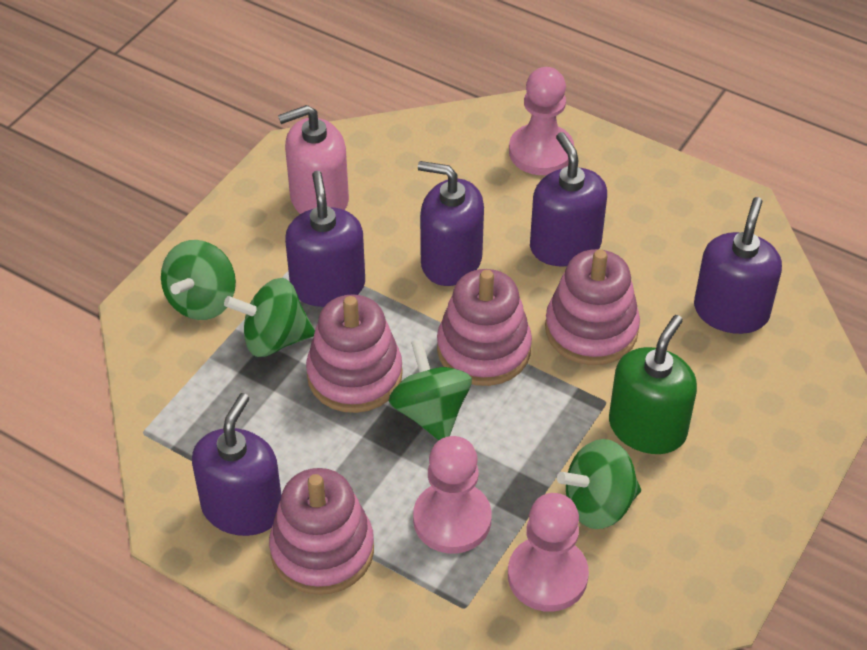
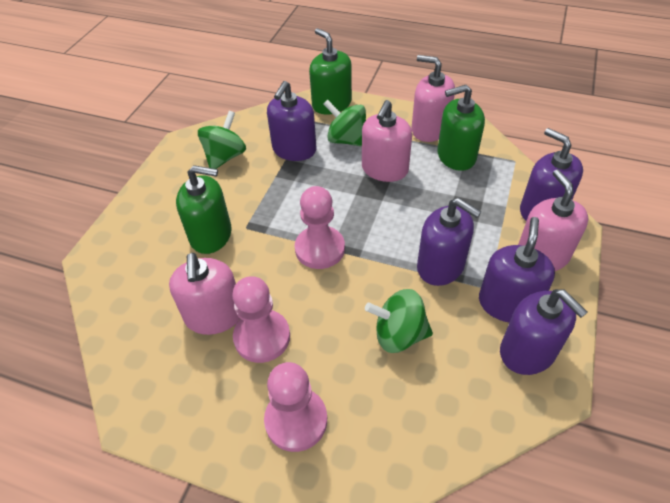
green soap dispenser: [609,315,697,454] = 1 -> [176,165,232,254] [309,28,352,114] [437,85,485,171] = 3
green spinning top: [161,240,236,320] [224,278,315,357] [389,339,472,441] [557,439,641,529] = 4 -> [198,111,246,169] [324,100,366,147] [365,289,433,353] = 3
pink soap dispenser: [278,105,349,214] = 1 -> [169,253,240,335] [362,100,412,182] [412,55,455,142] [518,170,588,271] = 4
pink stacking toy: [269,468,374,595] [306,294,403,413] [437,269,532,386] [545,249,640,365] = 4 -> none = 0

